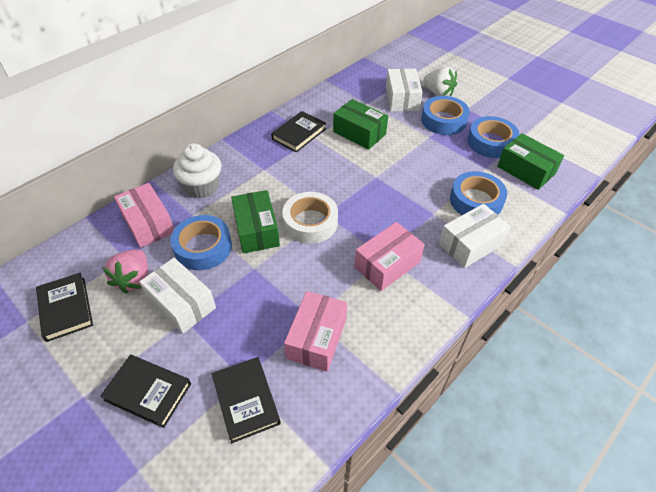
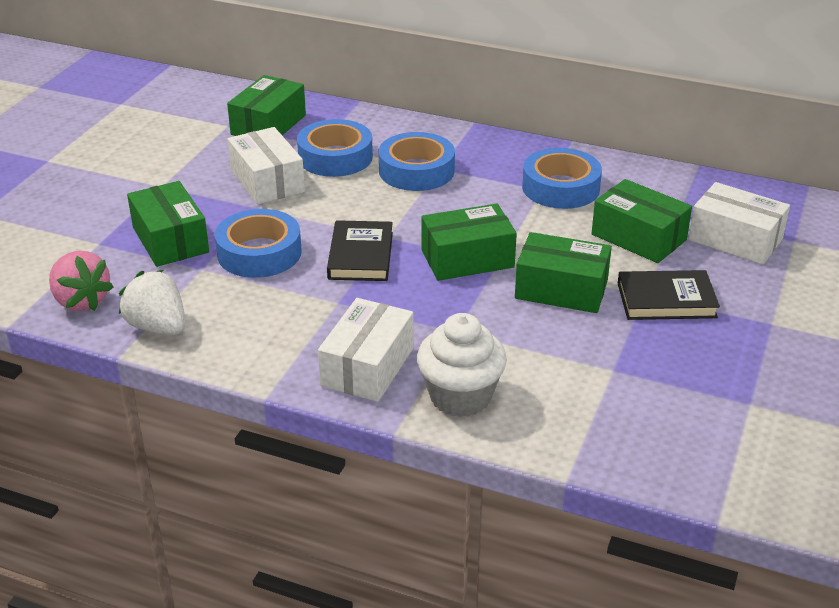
black book: [36,273,93,342] [100,355,191,428] [212,357,281,443] [271,111,326,153] = 4 -> [327,220,393,281] [618,270,720,320] = 2
green box: [231,190,280,253] [333,99,388,150] [497,133,564,190] = 3 -> [127,181,209,267] [227,75,306,136] [421,204,517,281] [515,232,612,313] [591,179,692,263] = 5
pink box: [114,183,174,248] [284,291,347,372] [355,222,425,291] = 3 -> none = 0
white tape: [282,192,338,244] = 1 -> none = 0

